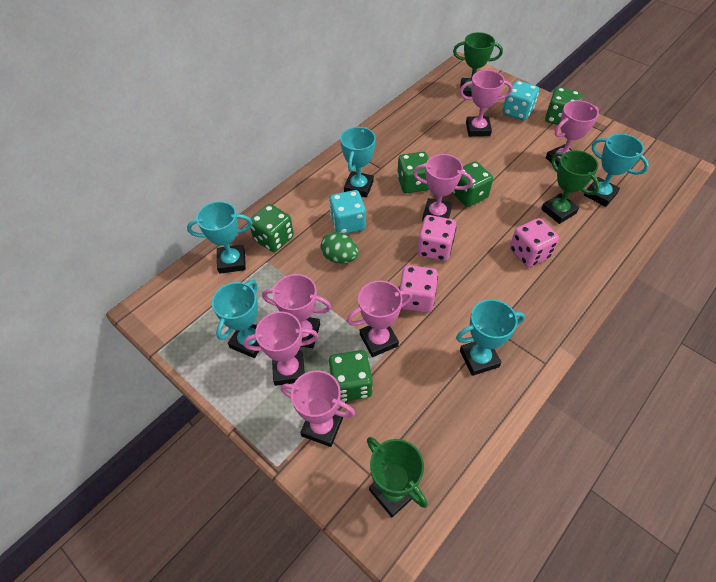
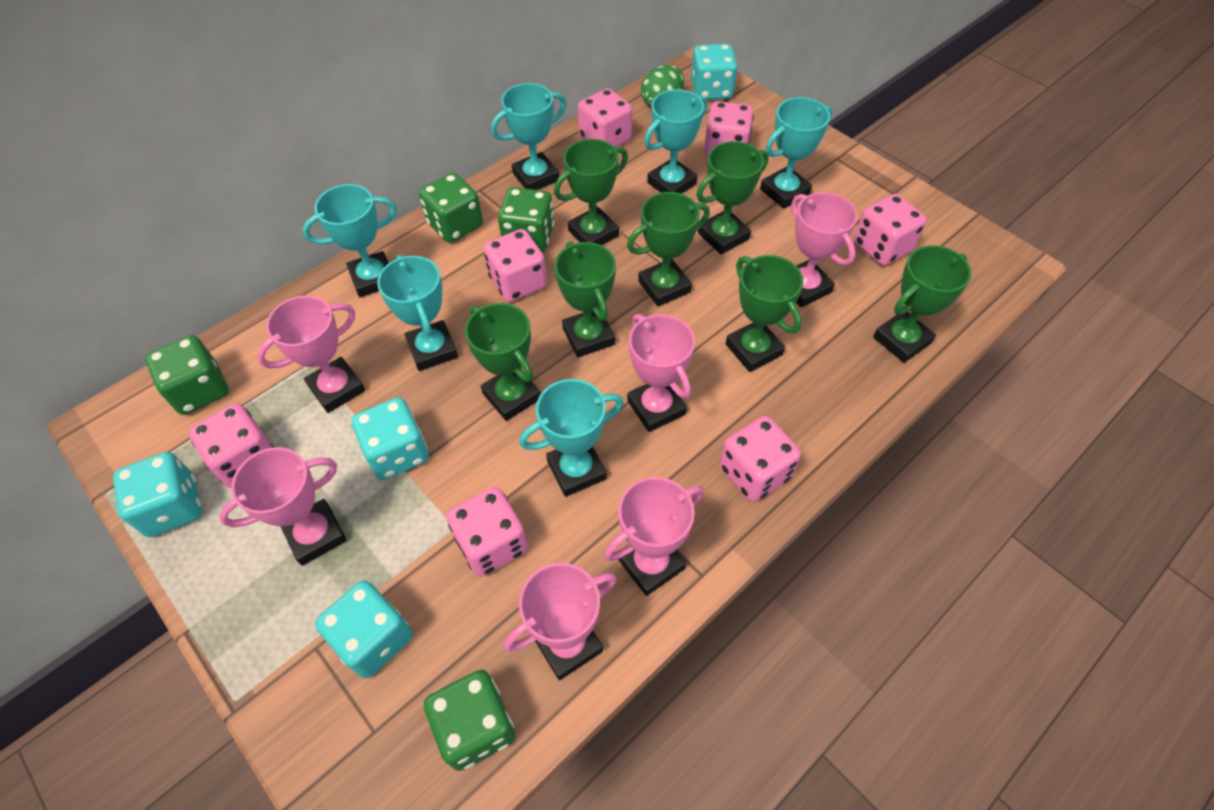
green dice: [250,204,294,252] [328,350,373,402] [397,152,429,193] [452,161,493,207] [545,87,582,125] = 5 -> [145,335,229,415] [419,173,483,243] [424,670,516,771] [498,187,554,252] = 4
green trophy: [367,437,428,517] [453,32,503,97] [541,150,600,224] = 3 -> [465,303,540,421] [554,139,628,245] [554,241,616,357] [627,192,710,306] [697,141,769,254] [726,255,804,372] [873,245,972,363] = 7
pink dice: [399,265,438,313] [417,215,456,261] [510,218,559,267] = 3 -> [189,403,274,488] [446,487,528,577] [483,229,547,302] [578,88,632,147] [704,101,754,158] [720,416,801,502] [854,194,927,265] = 7
pink trophy: [243,312,318,386] [262,274,331,348] [280,370,355,447] [347,281,412,357] [413,154,473,221] [460,70,513,137] [546,100,599,167] = 7 -> [219,447,347,566] [257,295,365,413] [504,563,617,680] [604,477,704,596] [627,314,695,432] [791,192,858,307] = 6
turquoise dice: [329,190,366,234] [502,80,539,120] = 2 -> [113,452,202,537] [315,580,412,678] [351,397,429,480] [691,44,738,100] = 4
turquoise trophy: [187,201,252,274] [212,280,259,358] [340,127,376,198] [456,299,525,376] [584,134,649,207] = 5 -> [302,184,397,297] [377,255,458,371] [491,83,566,190] [519,379,623,497] [644,89,707,194] [760,97,832,209] = 6

